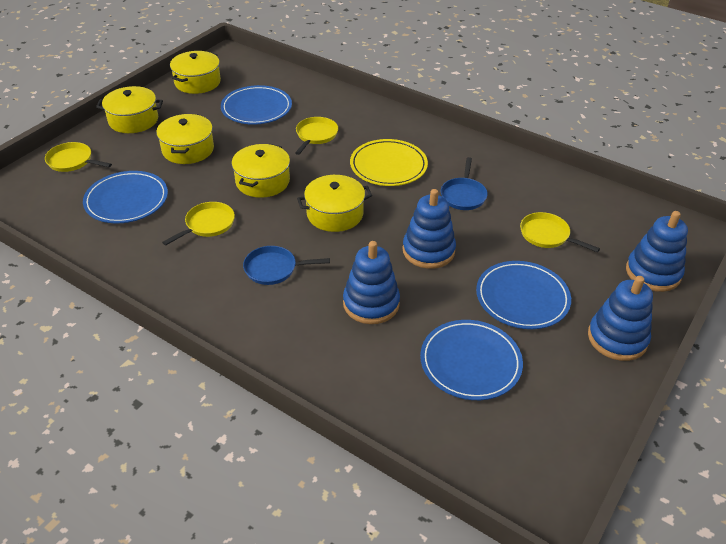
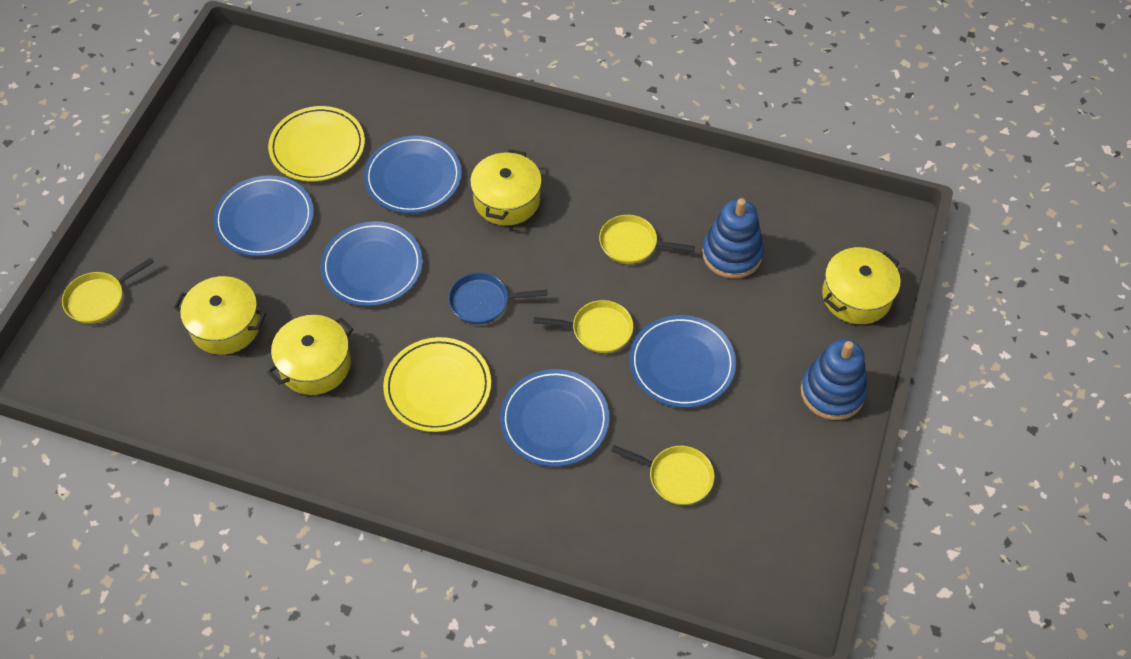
blue pan: [243,246,330,285] [441,157,488,210] = 2 -> [448,273,547,324] = 1
blue plate: [83,171,168,223] [221,85,292,125] [420,320,523,400] [476,261,571,329] = 4 -> [213,175,314,257] [321,221,423,306] [364,136,462,213] [500,369,609,467] [629,315,736,408] = 5
blue stacking toy: [343,241,400,324] [403,189,456,269] [588,276,653,361] [626,211,688,292] = 4 -> [702,198,764,279] [800,339,867,420] = 2
yellow plate: [350,139,428,186] = 1 -> [268,106,365,181] [383,337,491,432] = 2
yellow pot: [96,86,163,133] [156,114,214,164] [170,51,221,94] [232,144,290,198] [297,175,372,232] = 5 -> [174,276,266,355] [267,315,353,395] [470,149,542,225] [822,247,901,324] = 4

